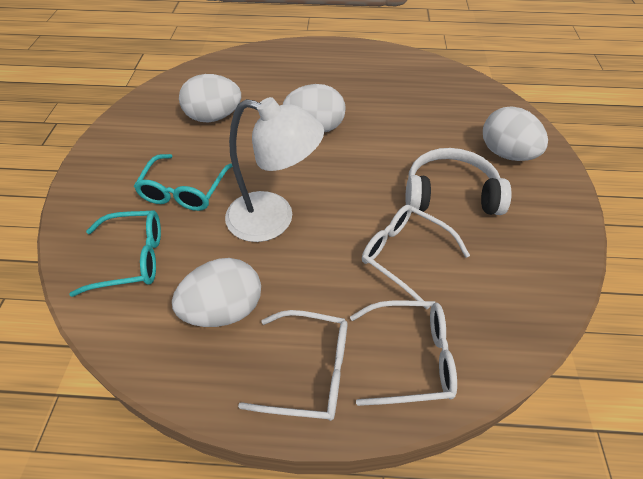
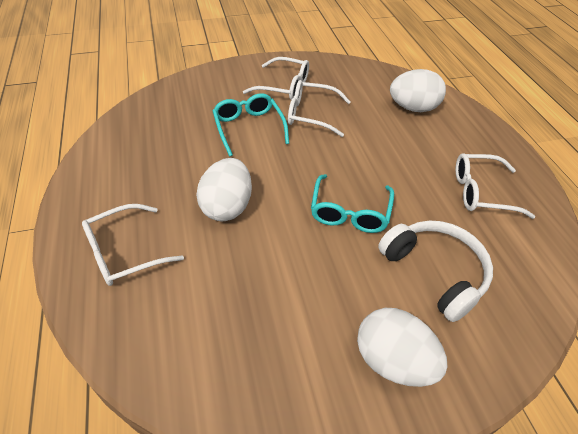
white egg: [172,258,261,327] [179,74,241,122] [283,84,345,132] [483,107,548,161] = 4 -> [196,158,252,221] [357,308,448,387] [390,69,446,112] = 3
white glasses: [238,310,348,421] [350,301,457,406] [362,205,470,310] = 3 -> [82,204,184,286] [243,57,309,100] [288,80,351,137] [455,153,535,219] = 4
white lamp: [225,97,324,242] = 1 -> none = 0

